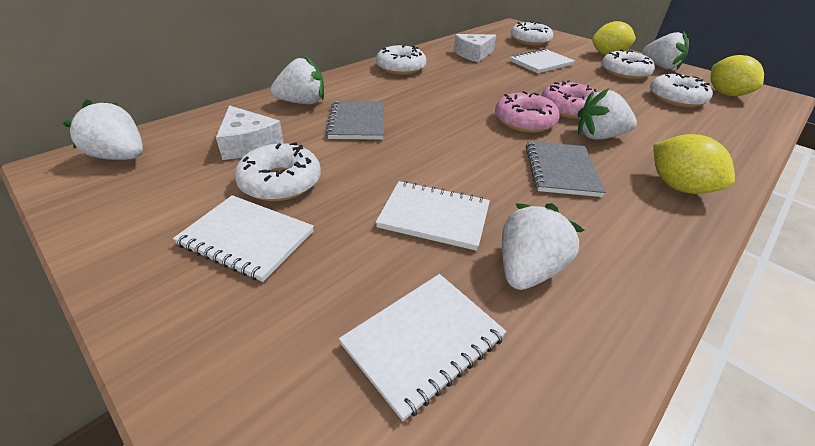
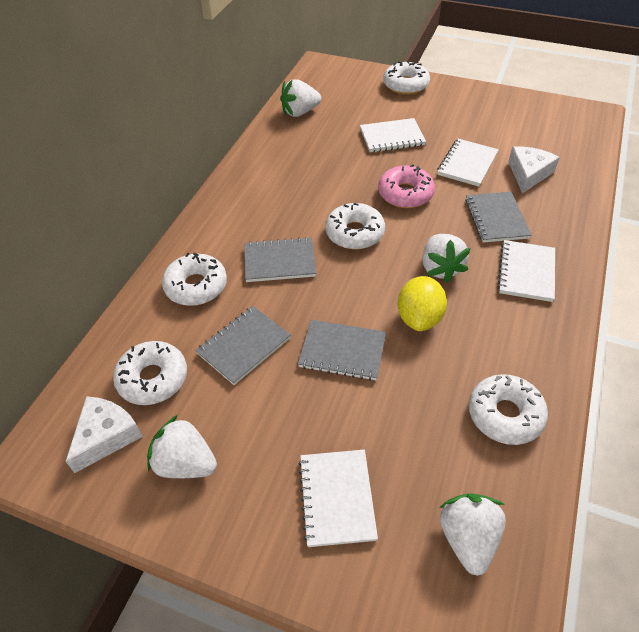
grey notebook: [326,101,384,140] [526,141,606,197] = 2 -> [195,306,291,385] [244,237,316,282] [298,320,386,381] [465,192,532,243] = 4
pink donut: [495,91,560,133] [542,80,599,119] = 2 -> [378,164,435,208] = 1
white strawberry: [63,99,143,160] [271,56,324,104] [502,203,584,290] [578,88,637,140] [642,32,689,70] = 5 -> [147,415,217,478] [280,79,321,117] [422,234,471,283] [439,493,506,576] = 4
yellow lemon: [592,21,636,55] [653,134,735,194] [710,55,764,96] = 3 -> [397,276,447,331] = 1

